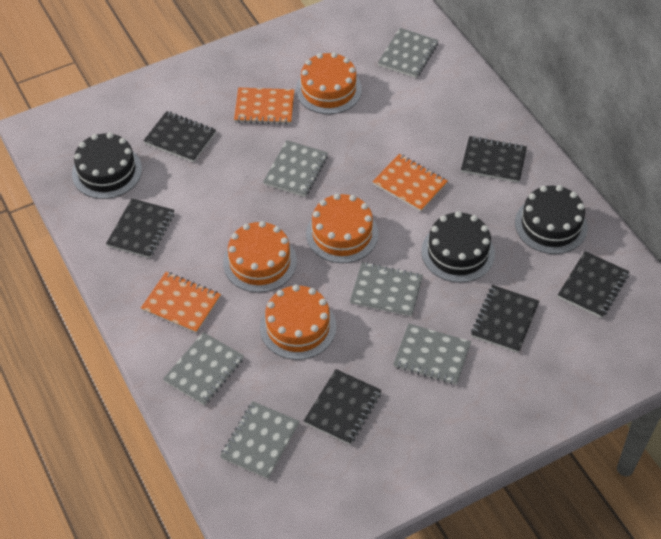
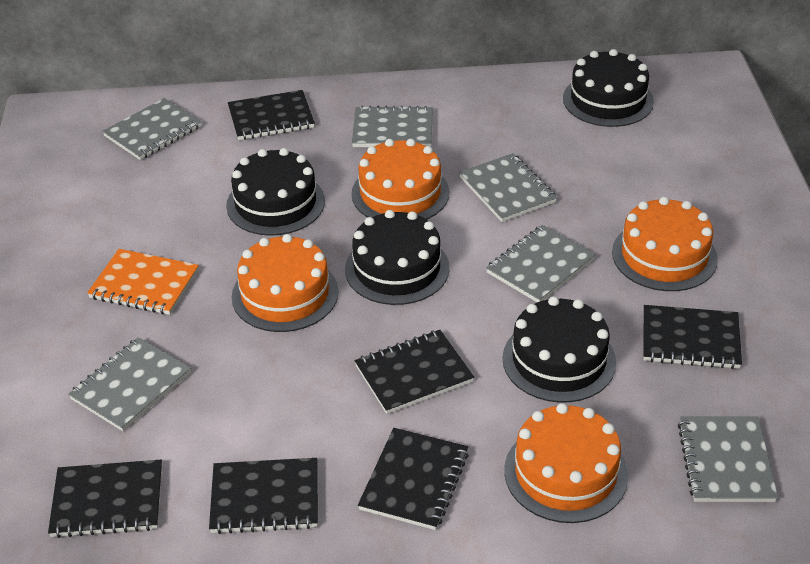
black cake: [72,132,142,199] [421,211,495,283] [515,185,588,254] = 3 -> [226,148,325,236] [345,210,449,305] [502,296,616,403] [563,49,654,127] = 4
orange notebook: [141,272,221,333] [234,88,294,125] [372,154,448,212] = 3 -> [87,249,199,315] = 1

